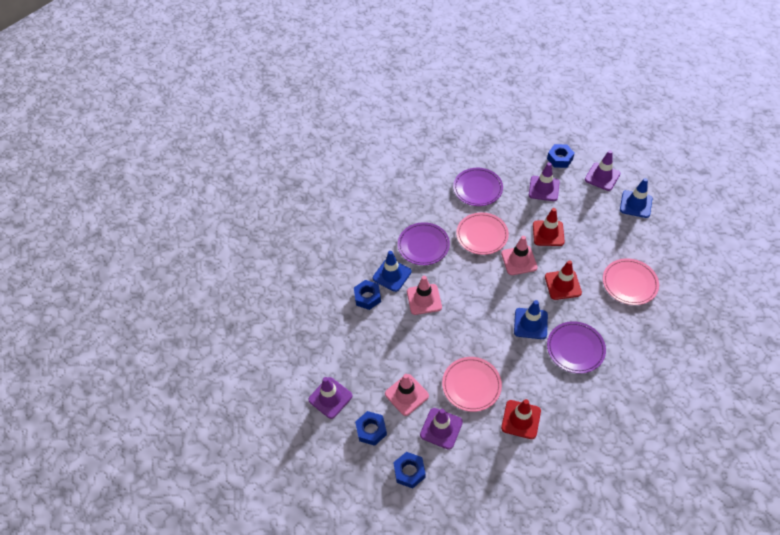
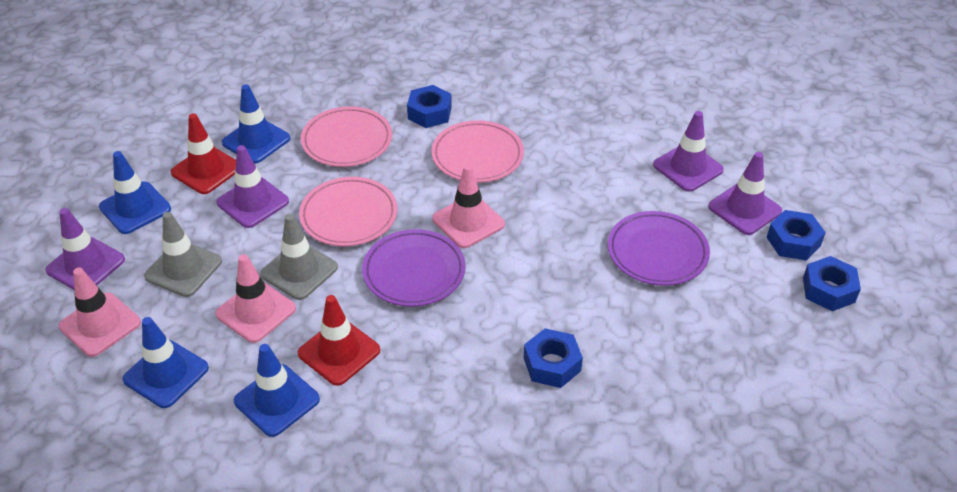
blue traffic cone: [373,251,412,292] [514,300,548,339] [620,178,653,218] = 3 -> [99,151,171,234] [122,317,209,408] [222,84,290,164] [234,344,320,437] = 4
grey traffic cone: none = 0 -> [144,212,222,297] [260,214,338,300] = 2
purple plate: [398,222,450,265] [453,168,503,206] [547,321,606,374] = 3 -> [362,229,466,307] [608,211,710,286] = 2
red traffic cone: [501,399,541,439] [533,208,565,246] [545,260,582,300] = 3 -> [171,113,236,194] [298,295,380,386] = 2

